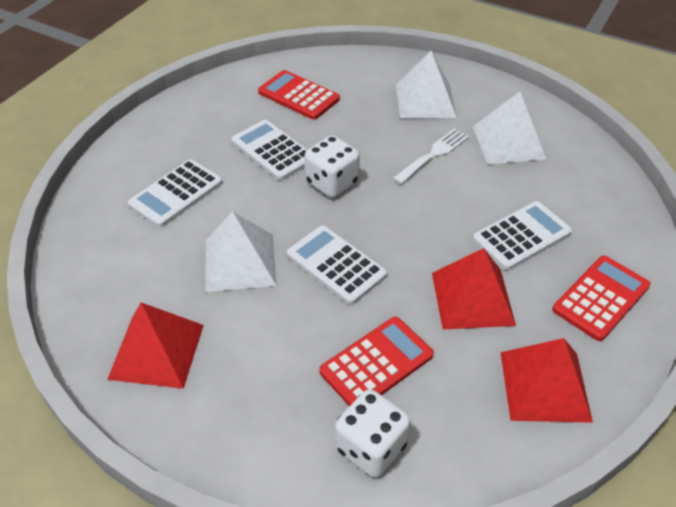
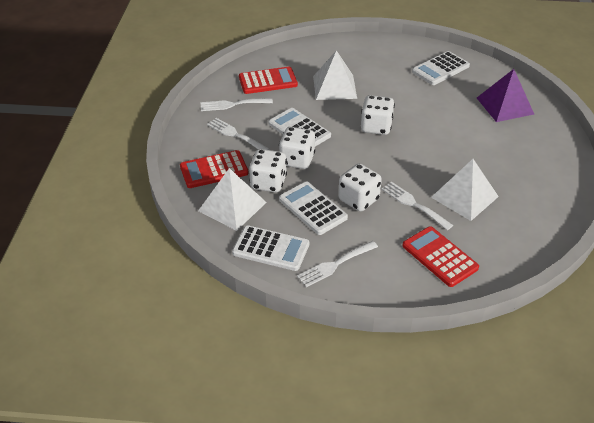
purple pyramid: none = 0 -> [477,69,534,122] = 1
red pyramid: [107,302,204,389] [432,248,516,330] [500,338,593,423] = 3 -> none = 0
white dice: [304,136,360,198] [335,389,411,477] = 2 -> [249,149,287,193] [279,127,315,169] [338,164,382,212] [361,95,395,135] = 4
white fork: [393,128,469,184] = 1 -> [201,98,273,111] [207,118,269,150] [297,241,378,287] [381,182,453,230] = 4

